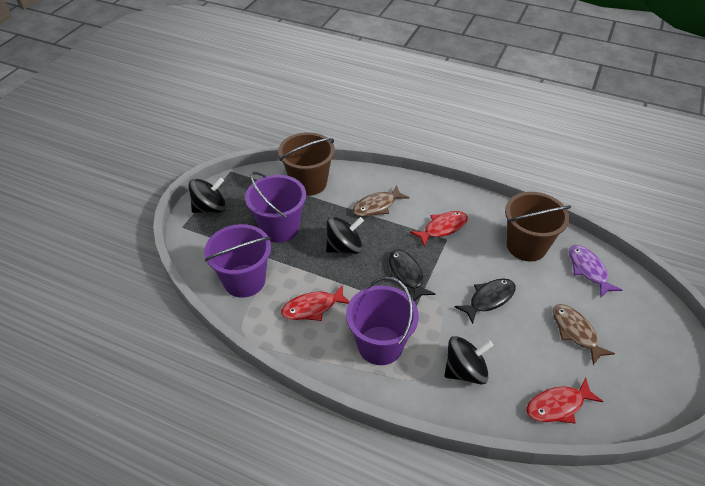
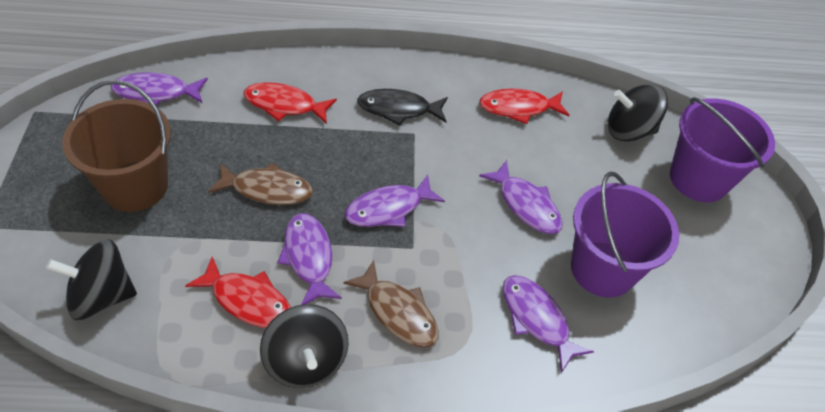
black fish: [389,250,435,301] [455,279,516,324] = 2 -> [357,89,448,126] = 1
brown bucket: [278,132,335,196] [505,192,571,261] = 2 -> [62,80,171,212] = 1
purple bucket: [204,224,271,298] [245,172,306,243] [346,277,419,365] = 3 -> [571,172,679,298] [670,97,775,202] = 2
purple fish: [569,245,622,297] = 1 -> [111,72,208,105] [277,213,342,305] [344,175,445,227] [479,160,563,234] [503,275,594,373] = 5

